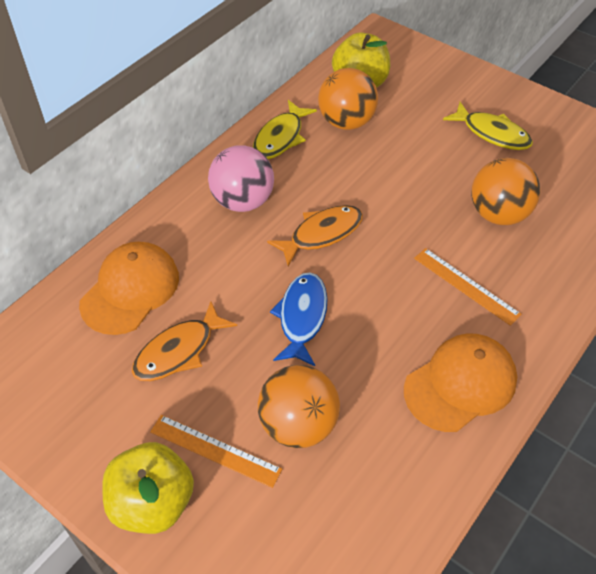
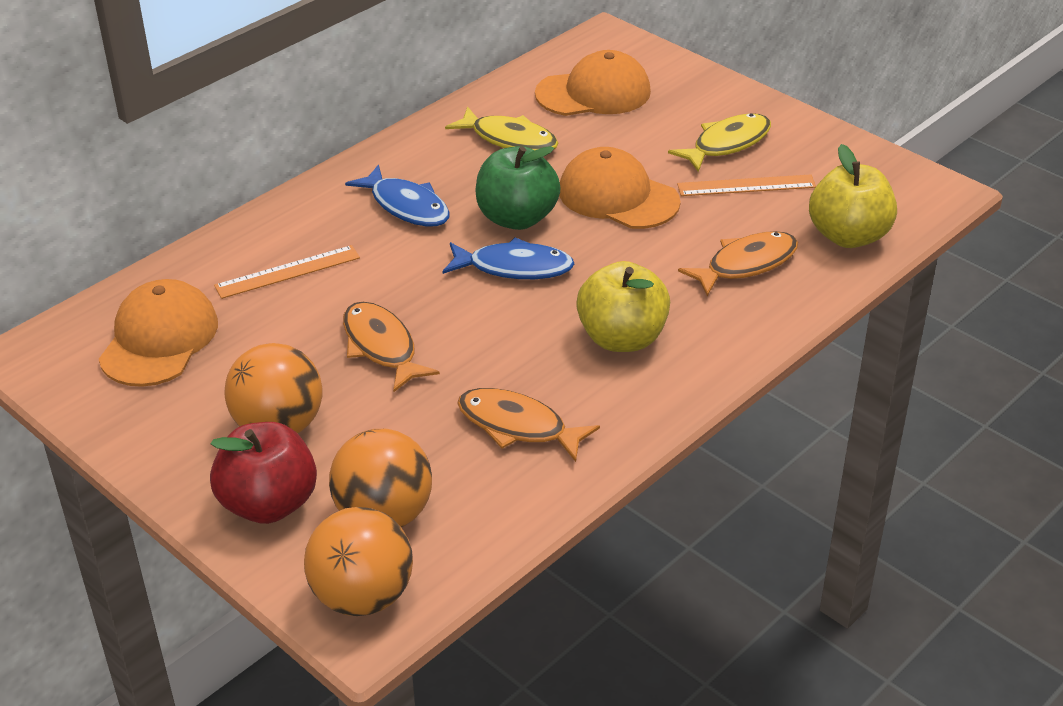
blue fish: [270,272,328,366] = 1 -> [345,165,450,226] [443,238,574,279] = 2
green apple: none = 0 -> [475,146,561,230] = 1
orange cap: [79,242,179,335] [404,333,517,432] = 2 -> [99,279,218,387] [535,50,651,116] [559,147,681,229] = 3
orange fish: [132,301,237,381] [267,205,363,266] = 2 -> [343,302,440,392] [457,388,600,462] [678,231,798,296] = 3
pink ball: [208,145,274,212] = 1 -> none = 0
red apple: none = 0 -> [210,422,317,524] = 1

